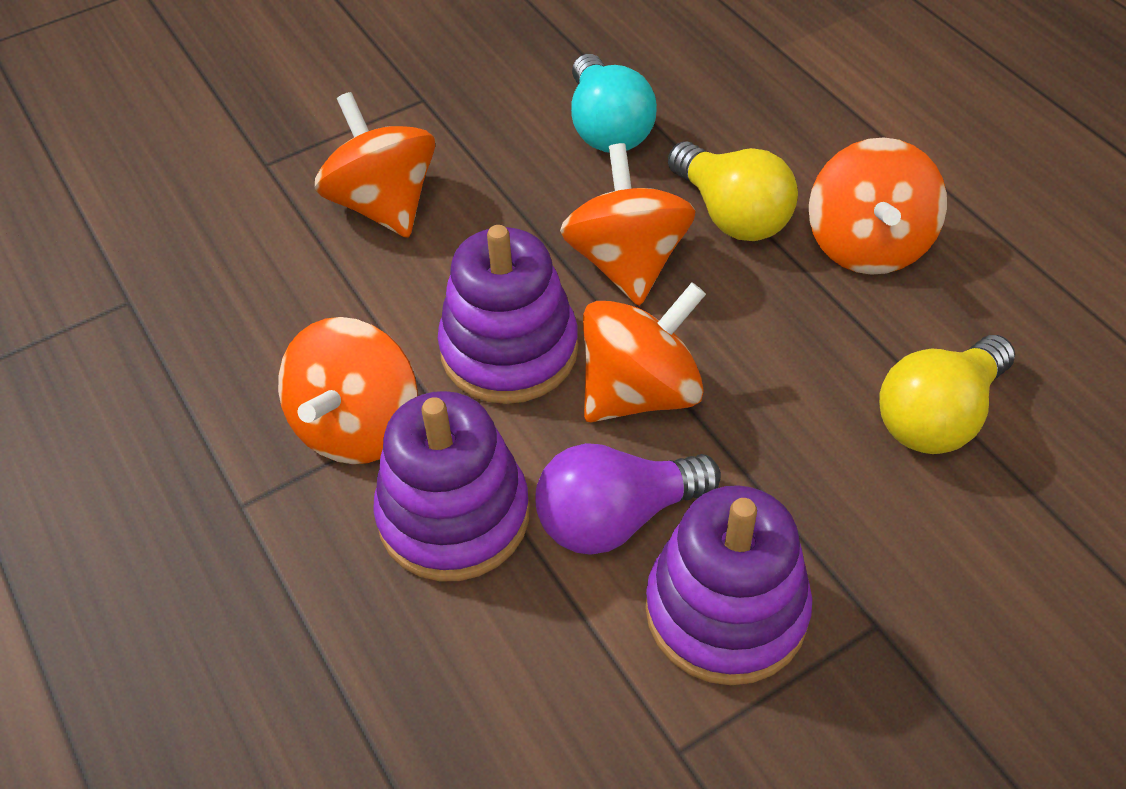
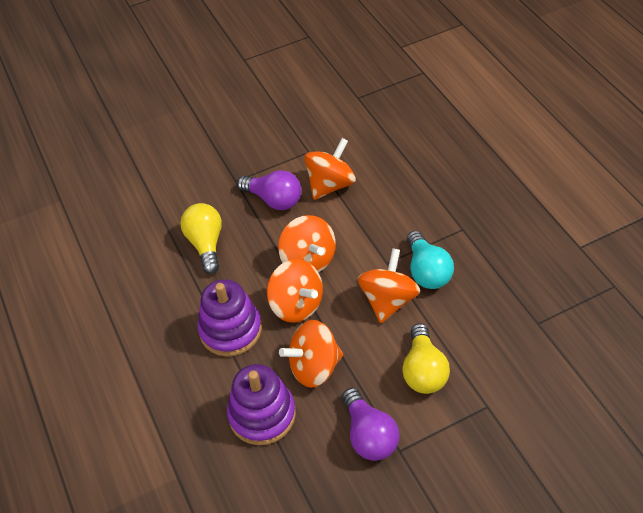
purple light bulb: [536,443,721,555] = 1 -> [237,170,301,210] [342,388,399,461] = 2
purple stacking toy: [373,391,529,581] [438,225,578,404] [645,485,812,685] = 3 -> [197,279,262,357] [227,364,296,445] = 2

